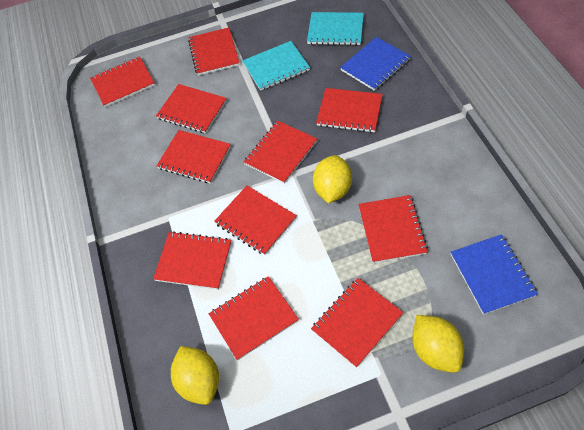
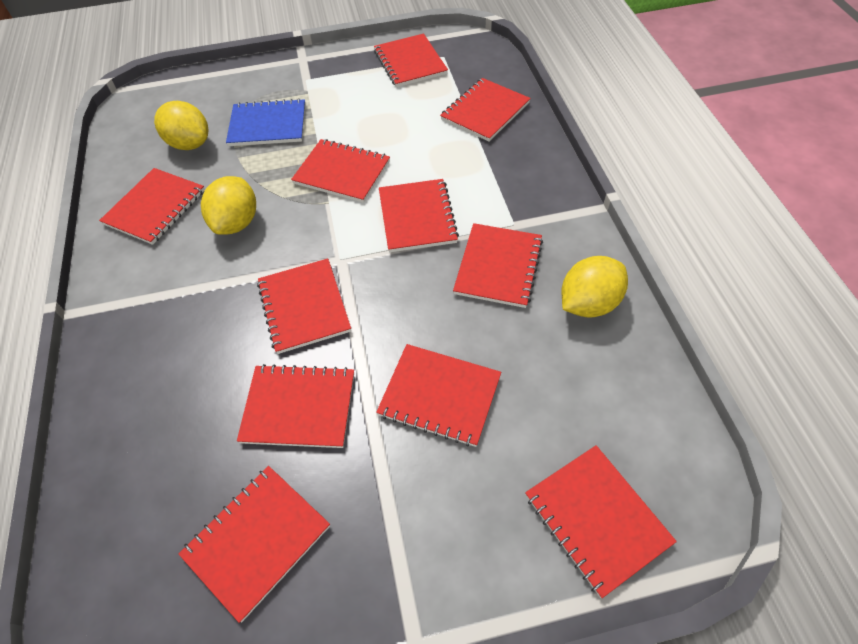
blue notebook: [340,37,411,91] [451,234,538,315] = 2 -> [226,98,305,146] = 1
turquoise notebook: [242,41,310,91] [307,12,364,46] = 2 -> none = 0

